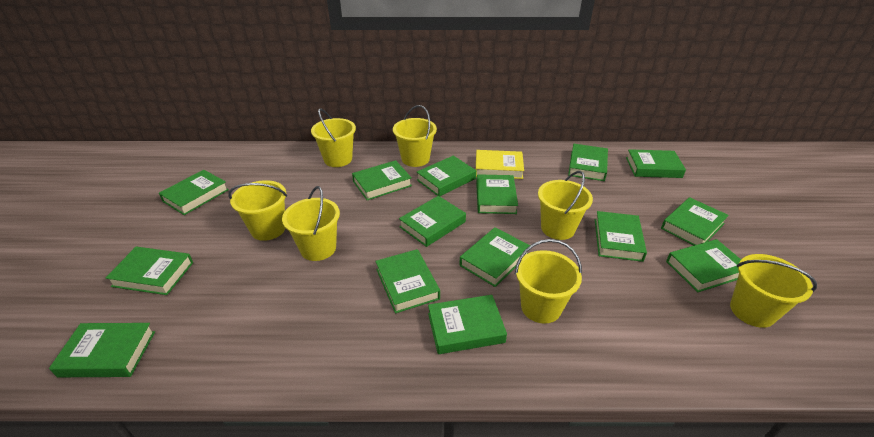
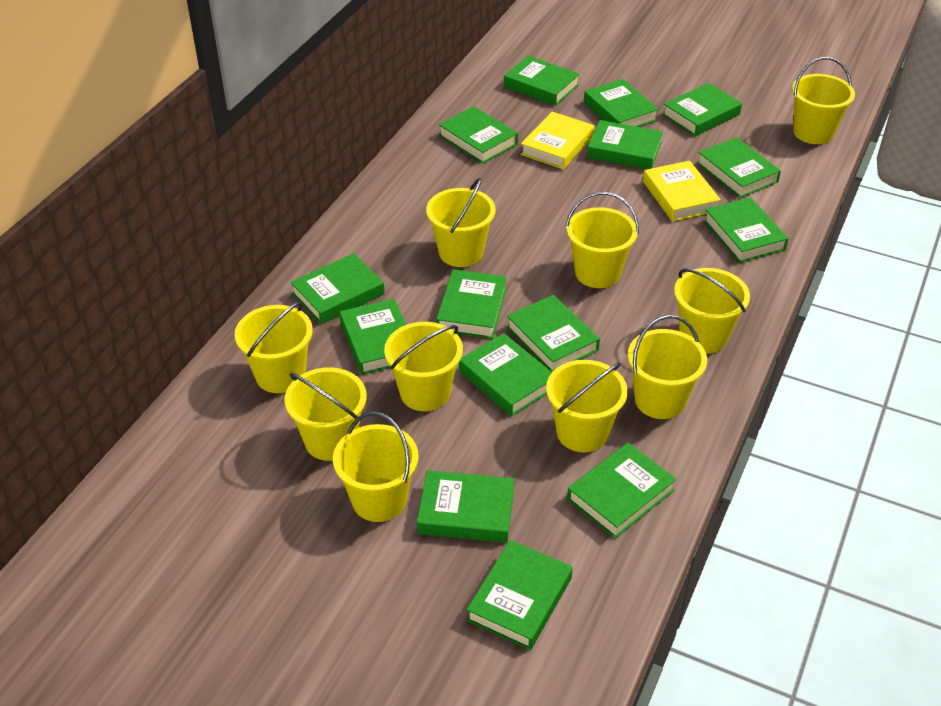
yellow book: [476,150,524,179] = 1 -> [521,112,594,170] [643,161,721,221] = 2
yellow bucket: [228,180,287,241] [282,186,340,261] [311,108,356,167] [393,105,437,167] [515,239,582,324] [538,171,593,240] [730,254,817,328] = 7 -> [235,301,313,393] [284,367,367,461] [333,411,419,522] [384,322,463,411] [426,178,496,267] [546,360,628,452] [565,192,639,288] [628,315,707,419] [674,268,750,353] [792,57,855,144] = 10

